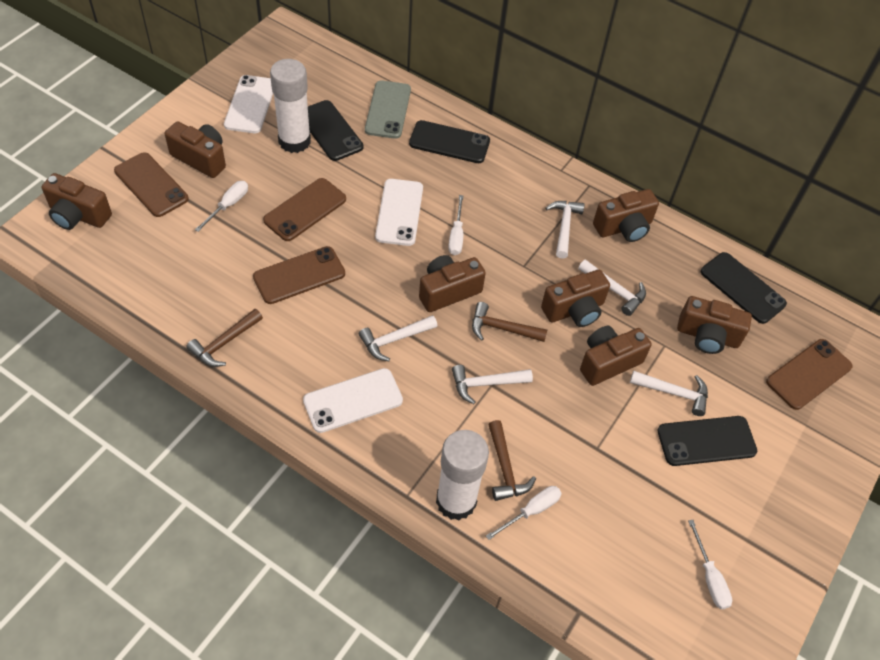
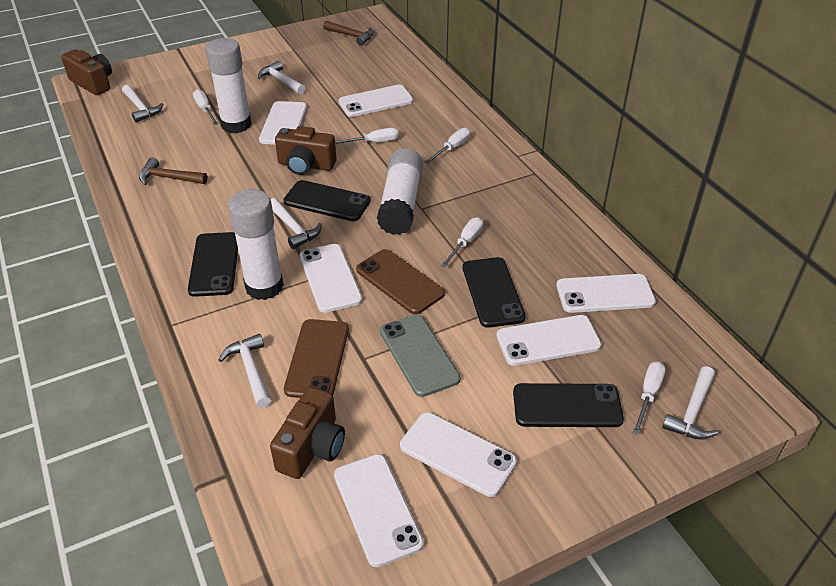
brown camera: [41,173,112,230] [165,121,226,178] [419,255,486,312] [541,269,610,327] [580,326,652,386] [593,189,659,242] [677,296,752,354] = 7 -> [61,49,112,95] [270,386,345,479] [275,126,336,175] = 3
brown hammer: [186,309,263,367] [472,302,547,342] [488,420,536,501] = 3 -> [139,157,208,185] [323,21,374,46] = 2
brown phone: [114,152,189,217] [253,246,345,304] [263,178,346,241] [766,339,853,410] = 4 -> [284,319,349,398] [356,249,445,314] = 2
white glue stick: [270,59,311,153] [436,430,489,520] = 2 -> [206,38,252,133] [228,189,284,300] [377,148,423,235] = 3
white phone: [224,75,273,133] [303,368,403,433] [375,179,423,246] = 3 -> [259,101,307,145] [300,244,362,313] [334,454,424,567] [339,85,413,117] [400,412,517,497] [496,315,601,366] [556,274,656,313] = 7
white screwdriver: [195,181,248,232] [448,195,463,255] [486,486,562,540] [688,520,732,609] = 4 -> [193,89,218,125] [335,128,398,144] [425,128,470,163] [441,217,483,267] [633,361,666,435] = 5

